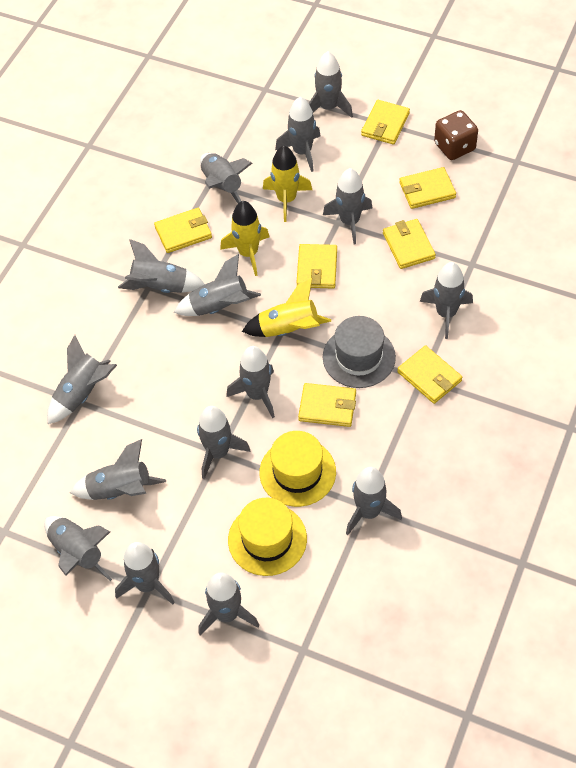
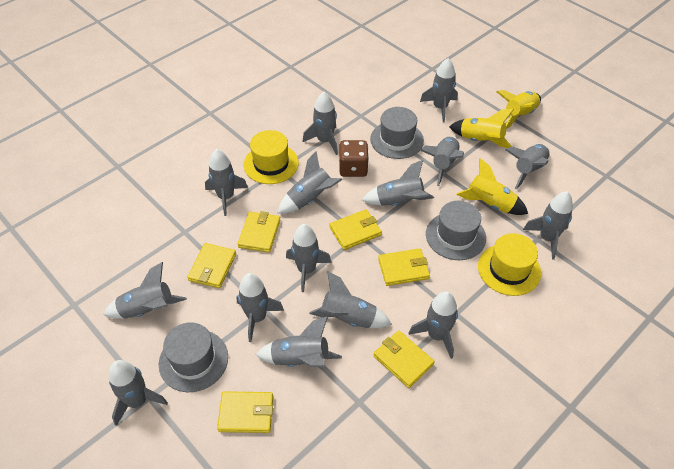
grey hat: [323,316,396,388] = 1 -> [159,322,228,392] [370,107,424,159] [426,201,486,260] = 3
yellow wallet: [154,208,212,253] [296,244,337,289] [298,383,356,427] [361,100,410,145] [383,219,436,269] [397,345,462,404] [399,167,456,209] = 7 -> [187,243,236,288] [217,391,273,433] [237,211,280,253] [329,209,382,250] [373,330,435,388] [378,248,430,286] = 6

